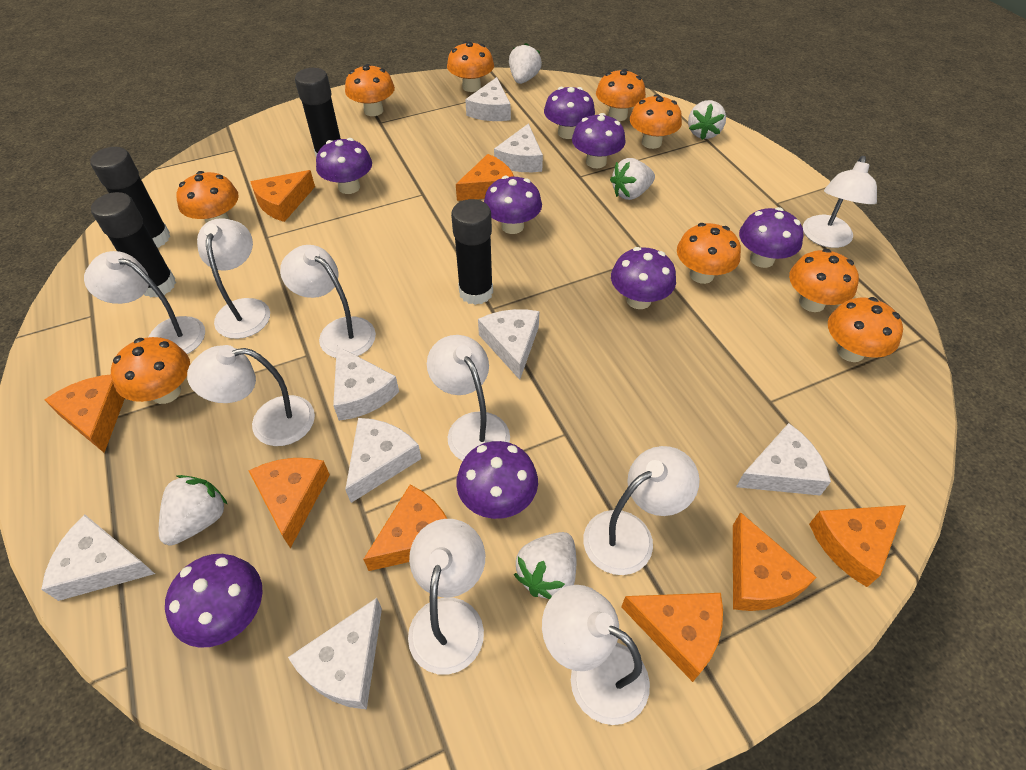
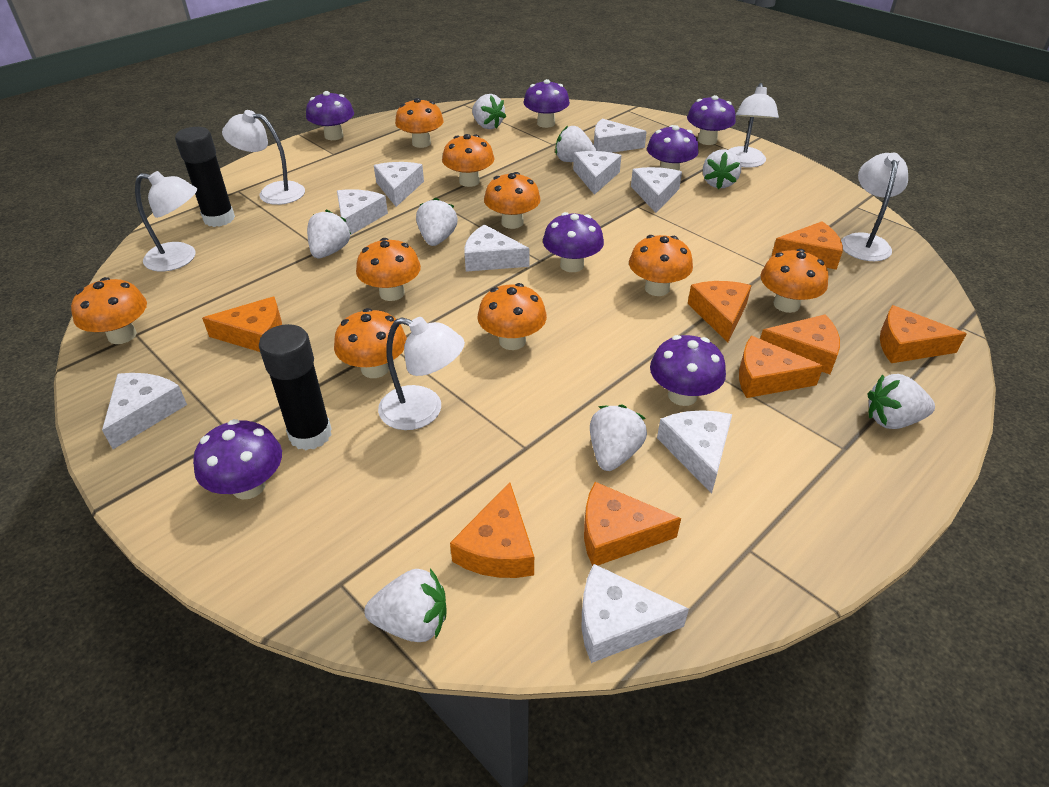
black glue stick: [90,147,170,248] [91,192,176,298] [295,68,341,156] [451,199,493,305] = 4 -> [175,127,235,227] [259,324,332,450] = 2
purple mushroom: [165,554,263,648] [316,138,372,194] [456,441,538,519] [484,176,542,234] [544,87,595,139] [572,113,625,168] [611,247,676,309] [739,207,803,268] = 8 -> [193,419,282,499] [306,91,354,140] [524,79,570,128] [543,212,604,272] [647,125,699,171] [650,335,726,406] [687,95,736,145] = 7
white cheese: [41,515,155,601] [288,598,382,710] [333,346,399,421] [345,418,421,503] [465,77,511,121] [478,309,539,380] [494,123,543,172] [736,423,831,496] = 8 -> [102,373,187,449] [337,189,388,235] [374,162,424,207] [465,224,529,272] [573,151,621,195] [582,564,689,663] [594,119,647,153] [631,167,682,213] [657,410,732,494] = 9
white lamp: [84,251,205,354] [187,345,315,446] [197,218,270,339] [280,245,376,358] [408,519,485,675] [427,335,510,461] [542,585,650,725] [583,446,700,575] [803,156,877,248] = 9 -> [135,171,197,271] [222,110,305,205] [378,317,465,430] [729,83,779,168] [841,153,908,261] = 5
white strawberry: [159,475,228,546] [509,43,542,84] [514,532,576,599] [610,158,655,200] [688,100,726,140] = 5 -> [307,209,351,258] [364,569,447,642] [416,198,458,246] [472,94,506,129] [555,126,597,162] [590,405,647,471] [703,149,741,189] [868,374,935,429] = 8

